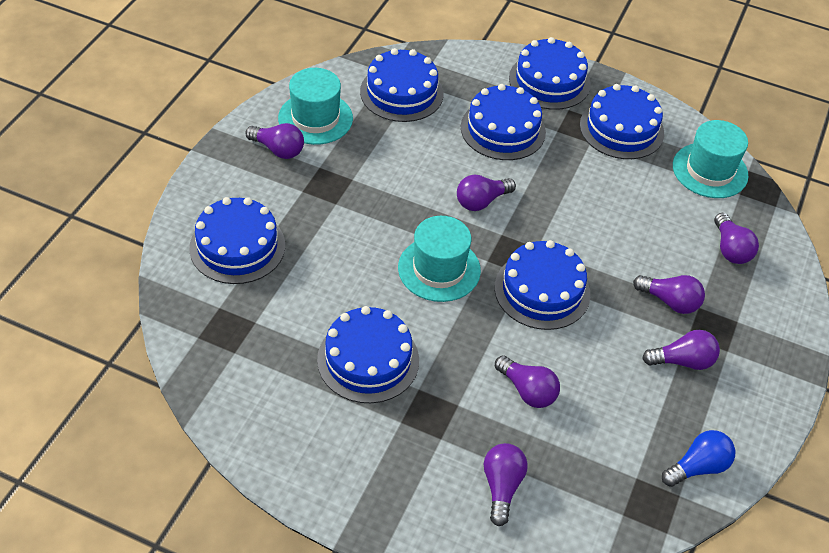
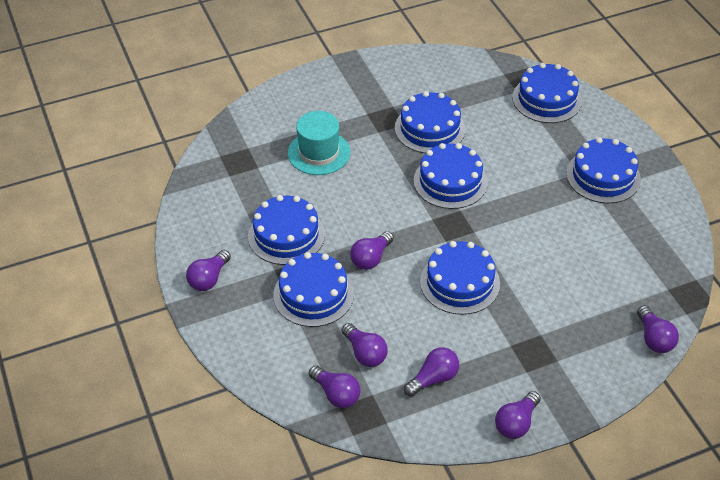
blue light bulb: [662,430,736,487] = 1 -> none = 0
turquoise hat: [278,68,353,145] [398,216,481,302] [673,120,748,198] = 3 -> [288,111,350,175] = 1

